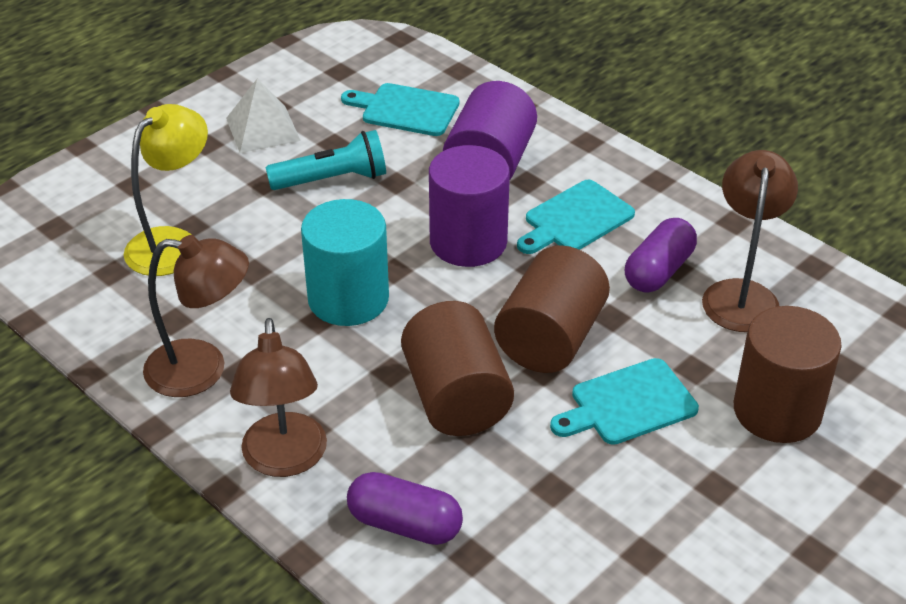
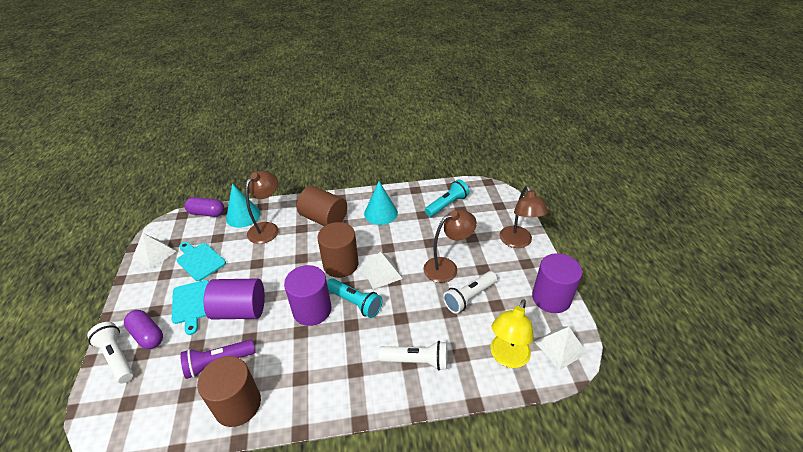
purple cylinder: [429,145,510,267] [443,81,537,179] = 2 -> [203,279,265,320] [284,265,332,326] [532,253,583,313] = 3
purple flashlight: none = 0 -> [180,339,255,379] = 1
turquoise cone: none = 0 -> [226,184,261,228] [364,181,398,225] = 2
turquoise cutting board: [341,83,460,136] [517,180,635,254] [550,358,699,445] = 3 -> [172,280,209,335] [177,242,226,281] = 2
turquoise cylinder: [301,199,389,326] = 1 -> none = 0
turquoise flashlight: [265,130,386,190] = 1 -> [327,278,383,318] [425,179,469,217] = 2
white flashlight: none = 0 -> [87,322,133,384] [379,341,447,371] [443,271,497,314] = 3
white pyramid: [226,79,301,153] = 1 -> [132,233,176,270] [362,252,403,289] [535,326,587,370] = 3

